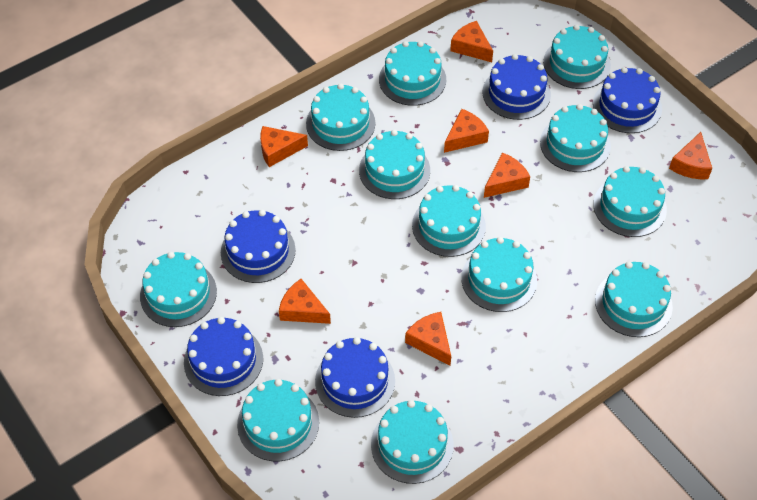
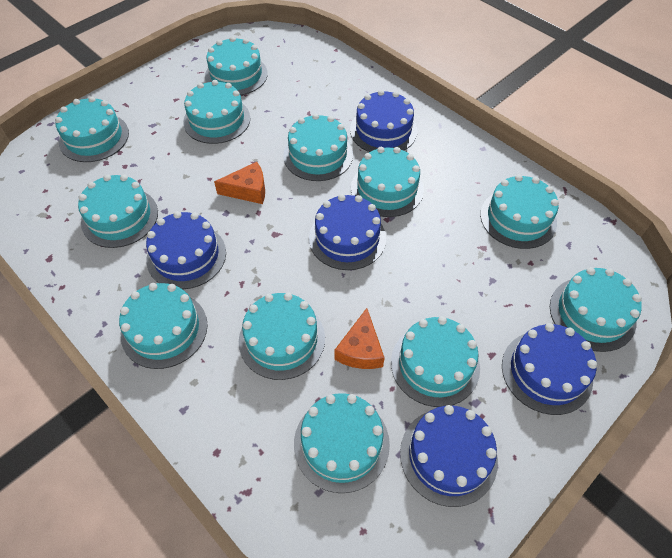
orange cheese: [260,126,308,167] [279,279,331,324] [405,312,451,366] [444,109,489,153] [450,21,493,62] [484,153,530,198] [669,132,712,179] = 7 -> [214,162,265,204] [334,308,385,369] = 2

